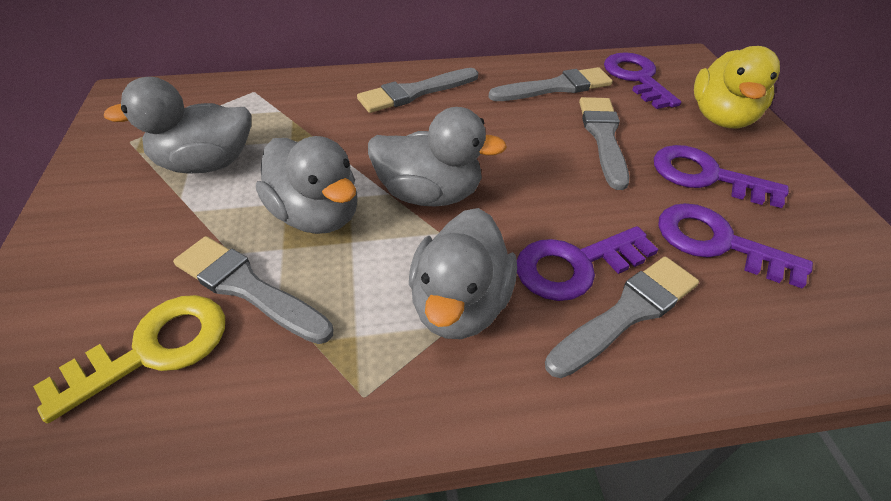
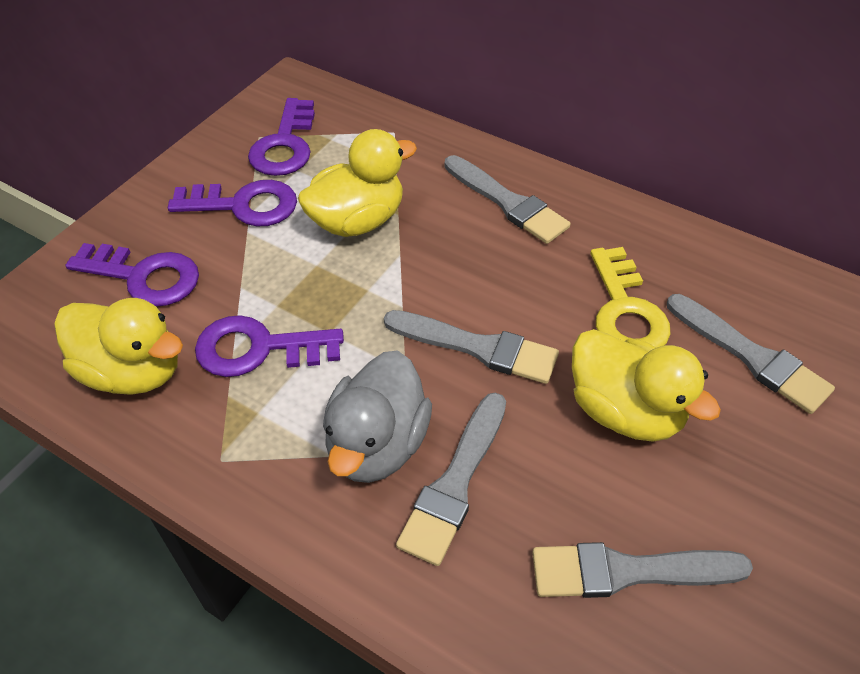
grey duck: [104,77,251,174] [256,136,357,234] [368,107,507,207] [409,208,517,339] = 4 -> [323,350,432,483] = 1
yellow duck: [694,46,780,129] = 1 -> [54,298,183,395] [298,129,417,237] [572,329,721,442] = 3

